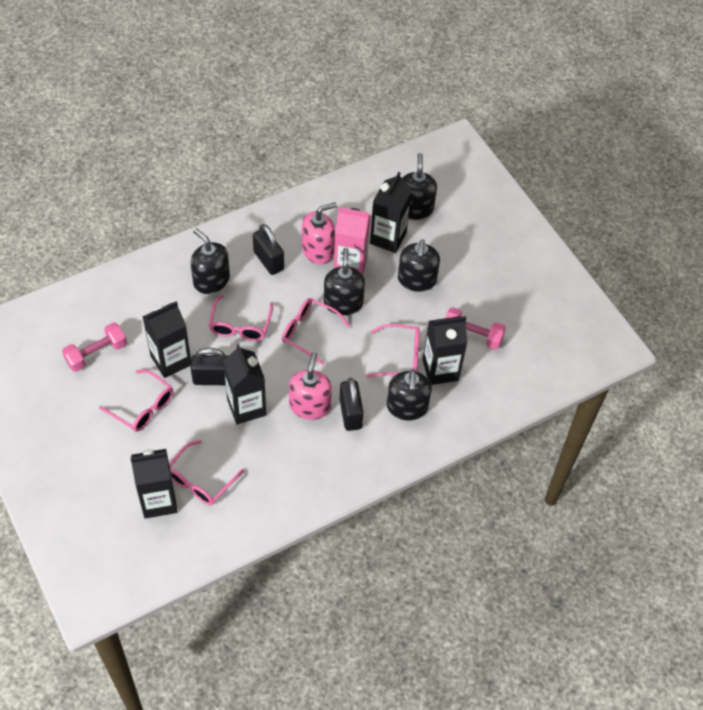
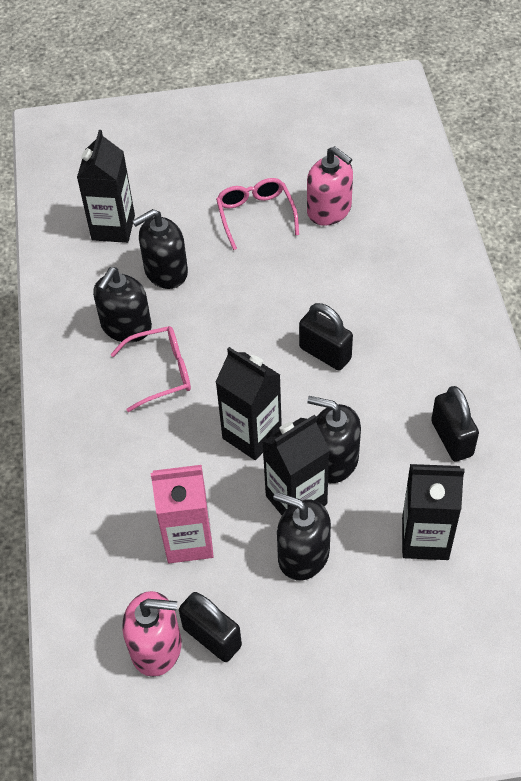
black carton: [131,449,177,519] [143,301,191,378] [223,344,266,424] [370,172,412,253] [423,316,468,385] = 5 -> [77,130,135,243] [216,347,282,460] [262,415,330,515] [402,464,465,560] = 4
black soap dispenser: [191,228,230,294] [324,248,365,315] [387,370,432,420] [398,239,440,292] [402,153,437,220] = 5 -> [93,267,152,343] [132,209,188,289] [273,492,331,581] [307,396,361,483] = 4
pink dumbbell: [62,322,127,372] [445,307,506,350] = 2 -> none = 0
pink glasses: [99,370,173,432] [169,440,244,505] [209,295,273,341] [282,298,350,365] [367,324,420,377] = 5 -> [110,326,191,412] [216,178,299,250] = 2

